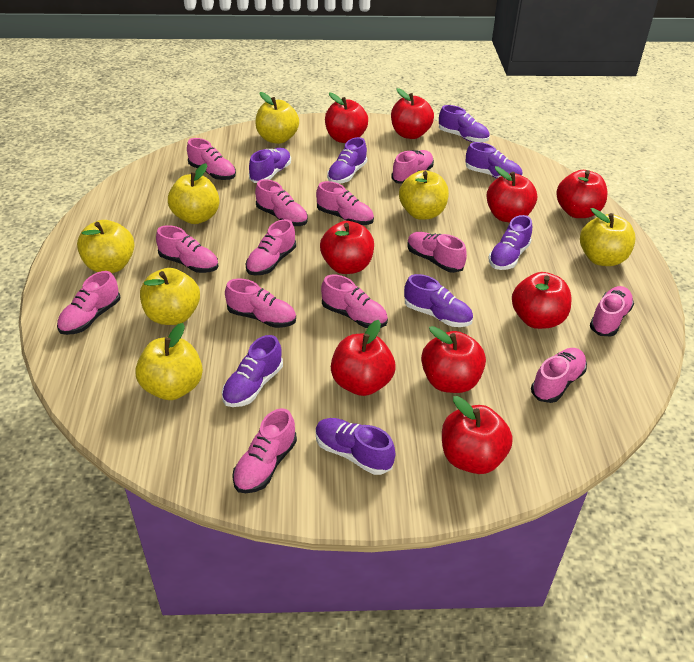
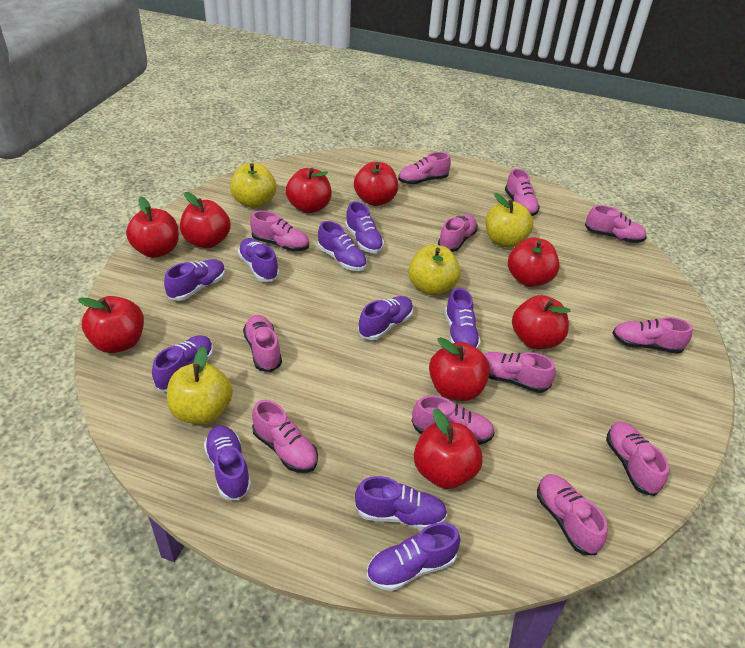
pink shoe: [57,271,120,335] [156,225,218,273] [187,138,236,180] [225,278,296,328] [232,408,297,493] [246,219,296,275] [255,179,308,226] [316,181,374,225] [321,275,388,328] [391,150,434,184] [407,232,467,273] [531,348,587,403] [590,286,634,336] = 13 -> [243,315,282,372] [250,210,309,251] [252,400,318,473] [398,152,451,184] [412,395,495,445] [438,214,478,252] [484,352,556,393] [505,168,540,216] [537,474,608,555] [585,205,647,243] [606,422,669,496] [613,317,693,354] = 12
purple shoe: [222,335,283,407] [249,148,291,183] [316,418,395,475] [327,137,367,183] [404,274,473,327] [439,105,490,142] [465,142,522,179] [489,215,532,270] = 8 -> [152,335,213,392] [164,259,226,301] [204,426,251,501] [238,238,279,282] [318,221,367,271] [345,201,384,253] [355,476,448,530] [358,296,413,340] [367,522,460,591] [445,288,481,349] = 10
yellow apple: [77,220,134,273] [135,323,203,400] [140,268,200,325] [168,163,219,224] [255,92,299,144] [399,170,449,220] [580,208,635,266] = 7 -> [167,347,233,424] [230,163,276,208] [408,245,461,296] [486,193,533,248] = 4

